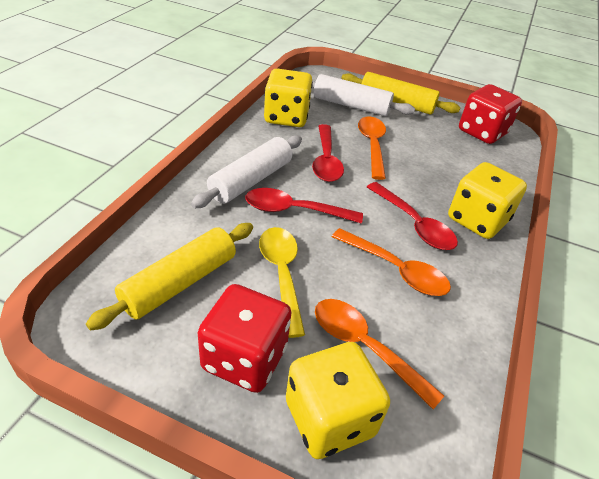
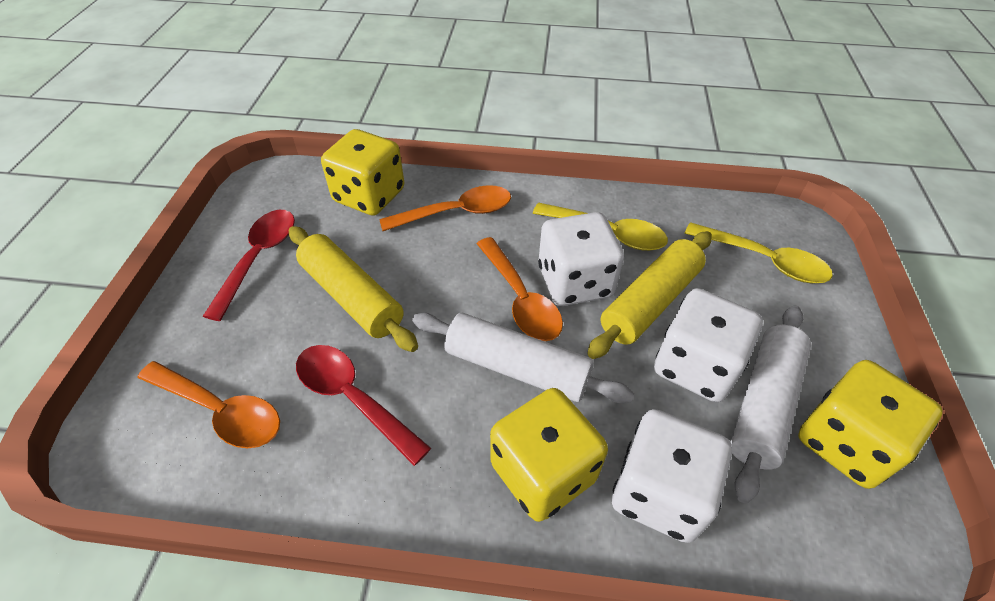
red dice: [198,284,292,393] [459,84,522,144] = 2 -> none = 0
red spoon: [245,188,363,224] [312,124,344,182] [367,182,458,250] = 3 -> [203,210,295,321] [296,345,431,466] = 2
white dice: none = 0 -> [538,212,624,306] [612,409,732,543] [654,288,763,402] = 3
yellow spoon: [259,227,305,338] = 1 -> [533,202,668,251] [685,222,832,283] = 2

